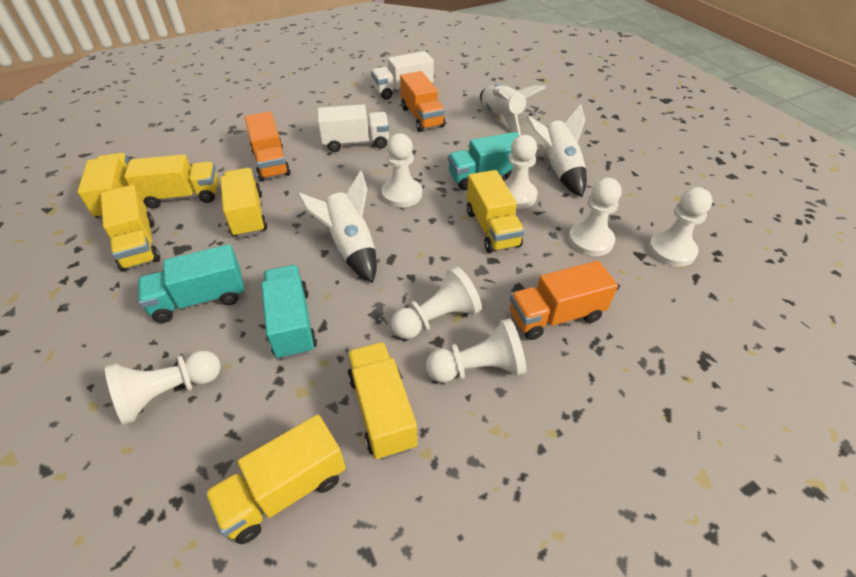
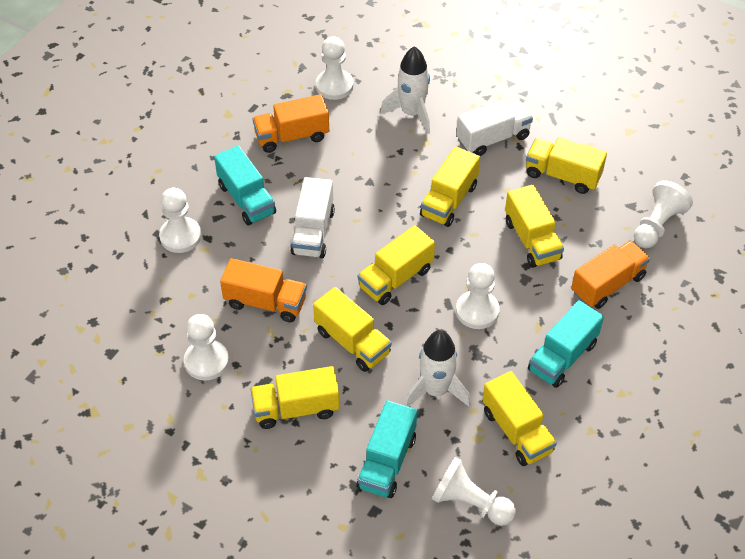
white pawn: [105,350,221,425] [382,133,422,208] [391,266,482,339] [426,318,526,383] [504,135,538,209] [568,177,622,256] [648,187,713,267] = 7 -> [159,188,202,253] [184,314,229,381] [316,36,353,100] [432,457,516,526] [456,263,500,329] [634,180,693,248] = 6
white rocket: [297,171,377,283] [480,84,546,135] [526,104,587,197] = 3 -> [380,46,430,134] [404,330,471,407] = 2

